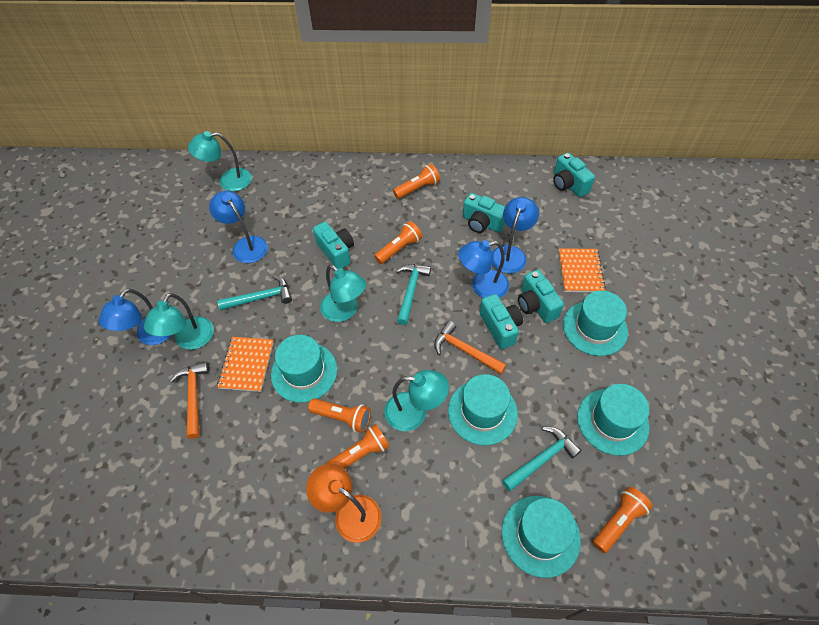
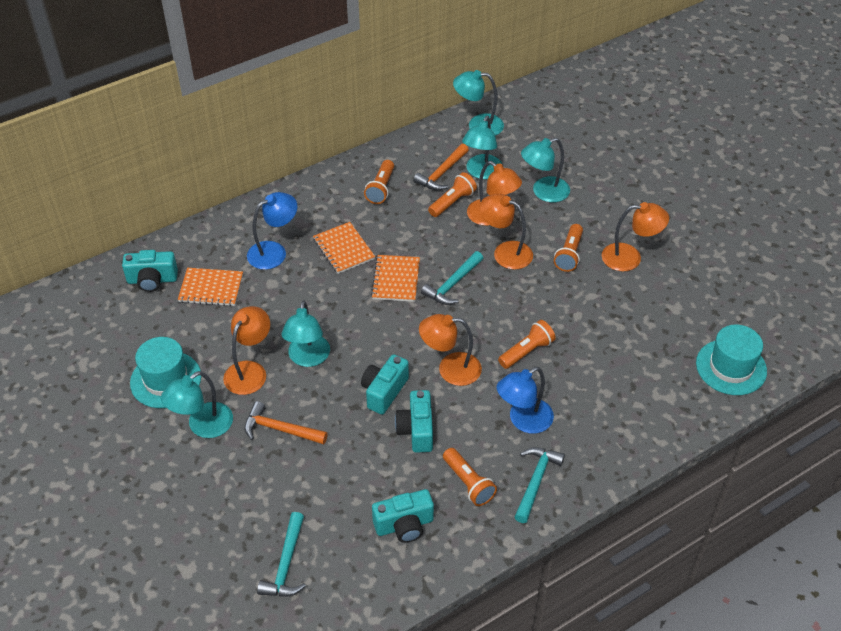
blue lamp: [99,289,172,345] [209,191,268,263] [458,240,509,298] [492,197,539,273] = 4 -> [247,192,297,270] [497,367,554,434] = 2
orange lamp: [306,464,382,543] = 1 -> [223,306,270,395] [419,314,482,386] [467,161,522,226] [479,194,533,270] [602,202,669,272] = 5
orange notebook: [217,337,274,392] [558,248,606,292] = 2 -> [178,268,243,306] [313,222,375,274] [371,255,420,302] = 3
turquoise camera: [313,222,354,269] [463,193,506,233] [480,294,523,349] [518,270,564,323] [553,153,595,197] = 5 -> [122,250,178,292] [361,354,409,415] [372,489,434,543] [395,390,433,453] = 4
turquoise hat: [271,335,337,403] [448,374,518,445] [502,496,581,578] [563,291,628,356] [577,384,649,456] = 5 -> [130,337,201,408] [696,325,767,395] = 2
turquoise lamp: [144,293,214,350] [188,131,252,191] [320,265,366,322] [384,370,449,431] = 4 -> [161,371,233,438] [282,300,330,367] [453,70,504,136] [462,116,503,179] [521,138,570,203] = 5

